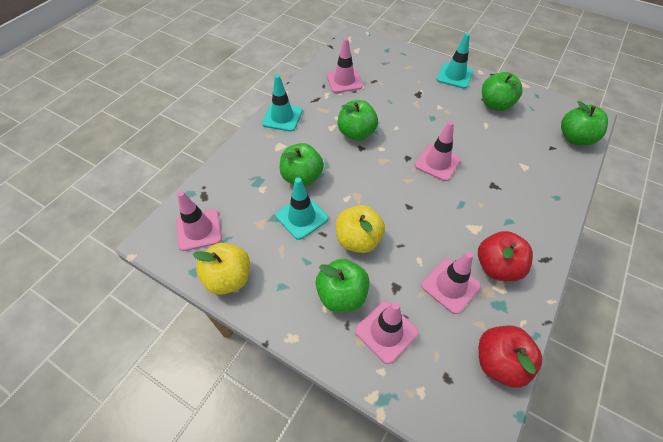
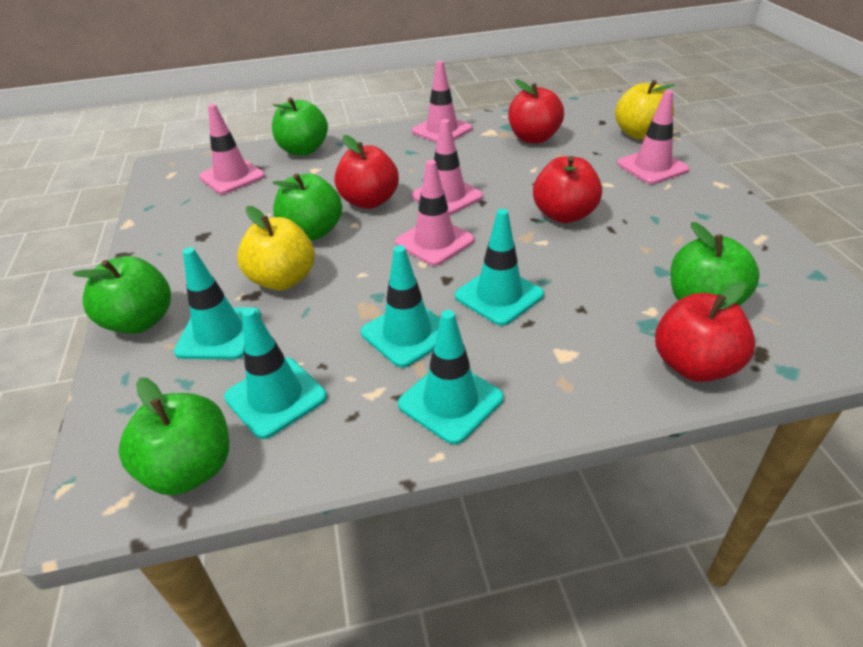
red apple: [478,231,533,281] [479,326,542,388] = 2 -> [334,135,399,209] [508,79,564,144] [533,156,602,223] [655,281,755,382] = 4
turquoise traffic cone: [262,75,302,132] [276,177,328,240] [437,33,473,89] = 3 -> [174,247,261,360] [224,307,327,439] [361,245,440,368] [398,310,504,444] [455,209,544,326] = 5

